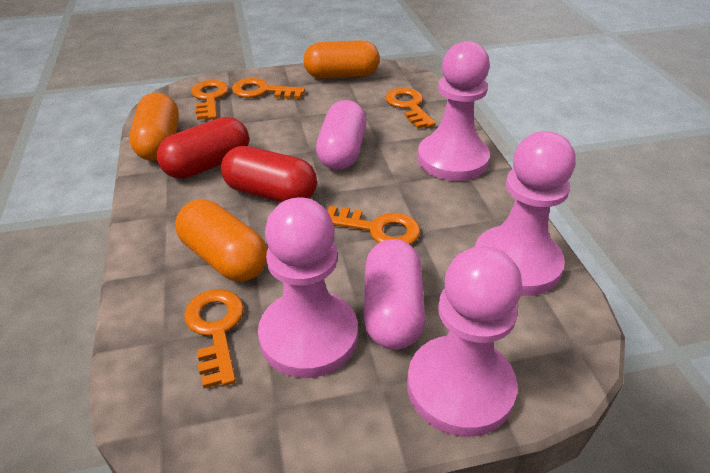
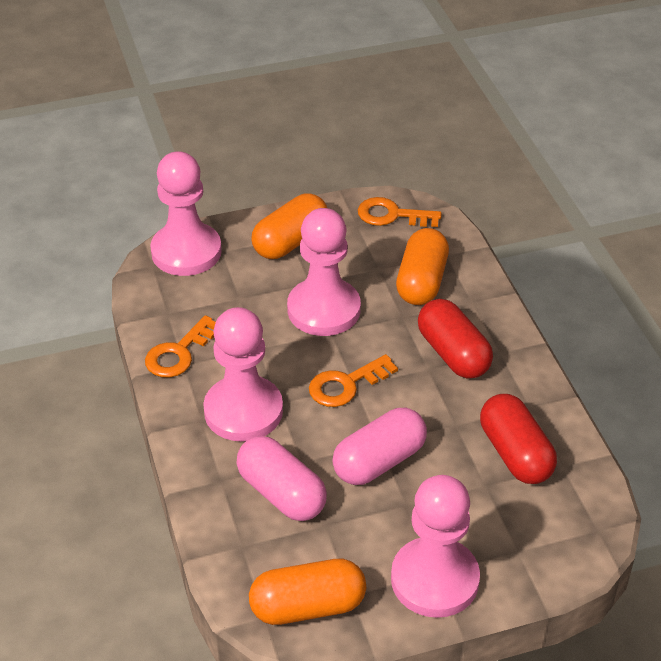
orange key: [184,289,244,388] [191,80,229,120] [232,78,305,99] [328,206,420,245] [385,88,436,129] = 5 -> [145,315,216,378] [309,354,398,407] [358,197,442,227] = 3

